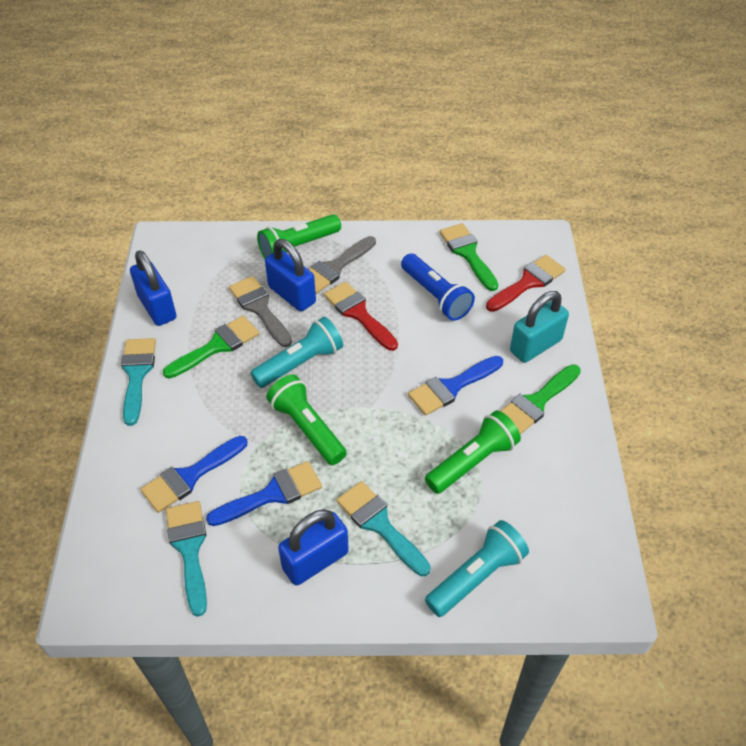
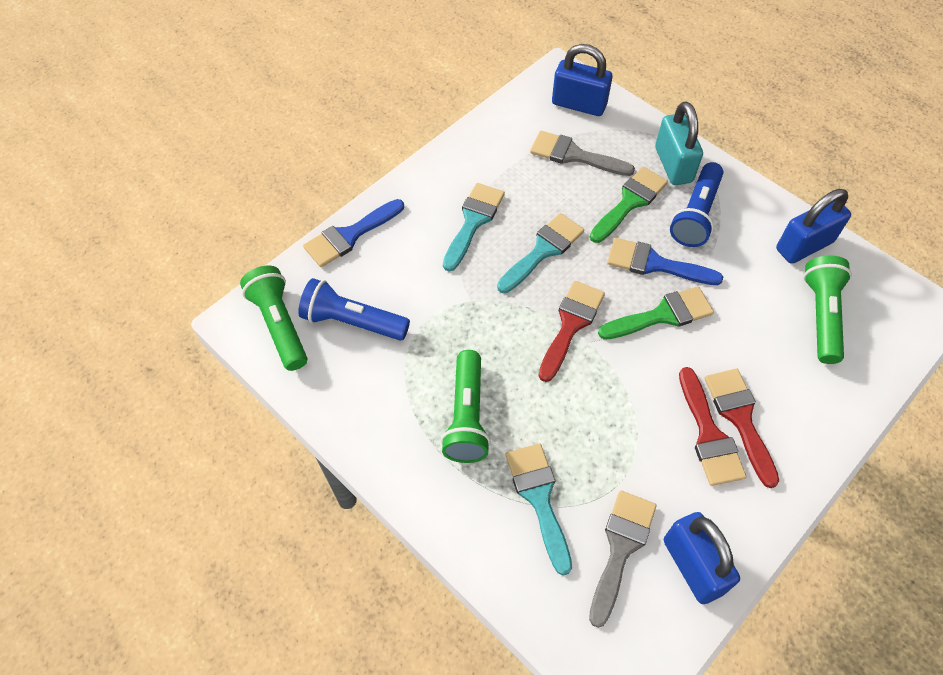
blue brush: [140,436,247,513] [206,461,322,526] [408,356,503,416] = 3 -> [303,199,404,267] [607,238,723,285] = 2
blue flashlight: [401,253,475,321] = 1 -> [298,278,410,340] [670,162,723,247] = 2
green brush: [163,316,260,379] [440,223,498,291] [501,364,581,435] = 3 -> [590,167,668,243] [598,286,714,340] = 2
red brush: [324,282,398,351] [486,255,566,312] = 2 -> [539,281,605,382] [679,367,747,486] [704,368,779,488] = 3
turquoise flashlight: [250,317,343,388] [425,520,529,617] = 2 -> none = 0

